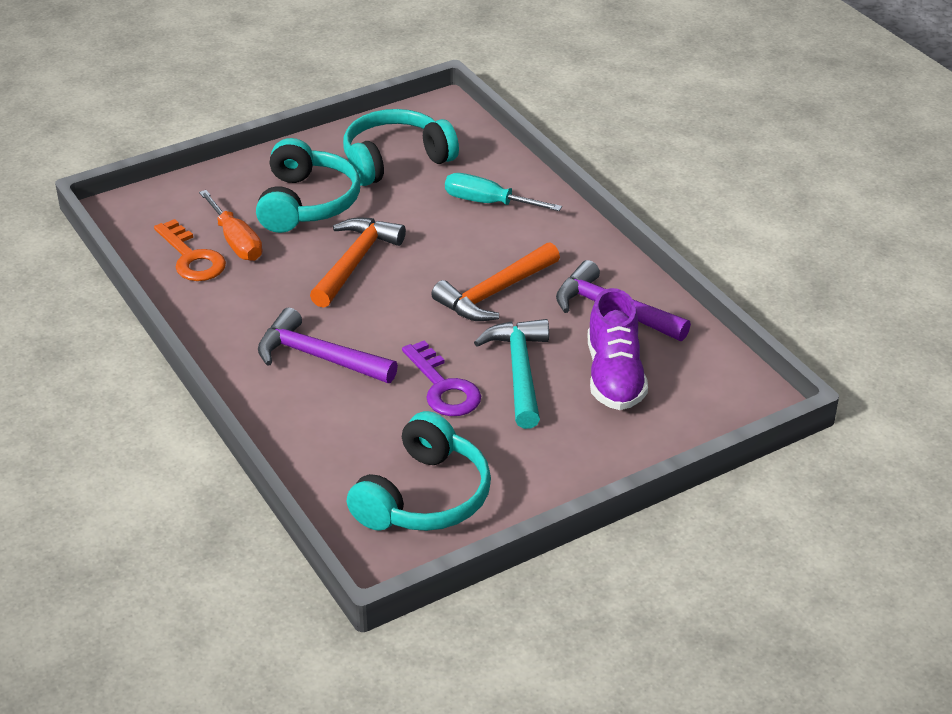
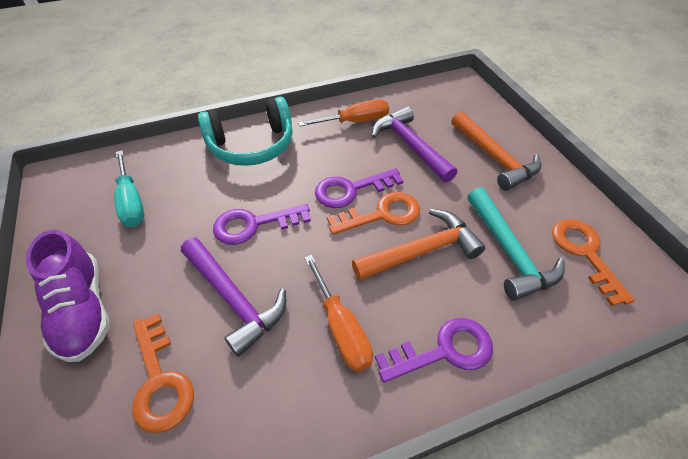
orange key: [154,219,226,281] = 1 -> [132,314,194,433] [327,192,420,235] [552,219,635,306] = 3
orange screwdriver: [199,190,262,261] = 1 -> [298,99,389,127] [304,255,373,372] = 2
purple key: [402,340,481,416] = 1 -> [213,204,311,245] [315,168,403,208] [375,318,493,383] = 3
turquoise headphones: [256,138,360,233] [343,109,459,186] [347,411,491,531] = 3 -> [198,96,293,166] = 1

